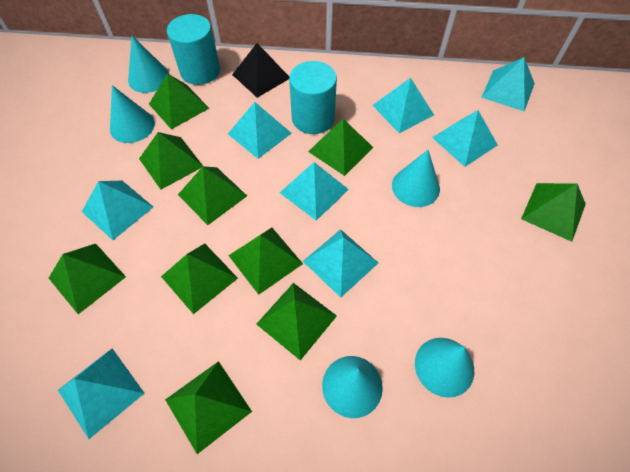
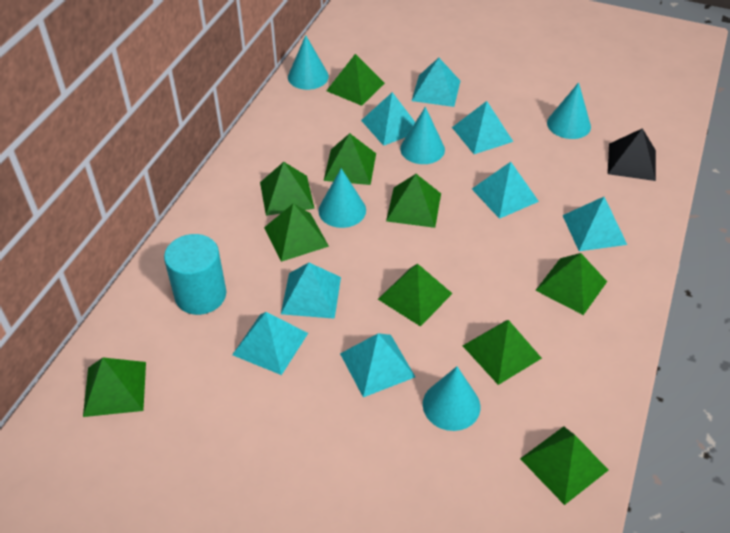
turquoise cylinder: [167,14,220,85] [289,61,337,134] = 2 -> [164,234,226,315] = 1

